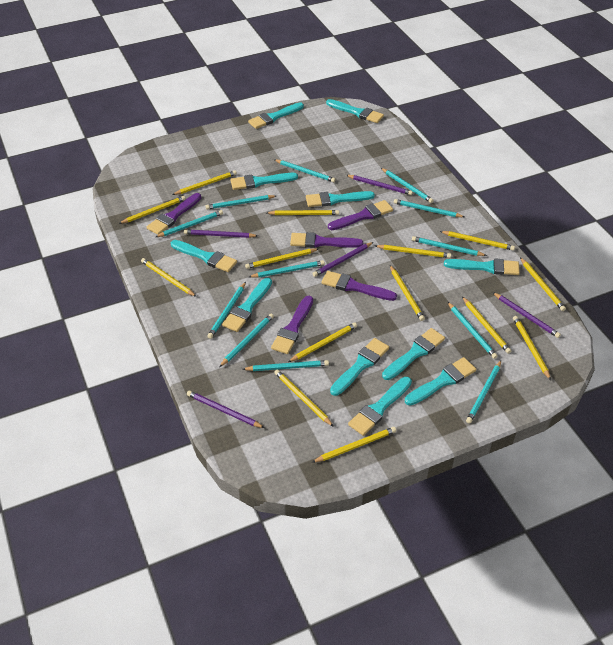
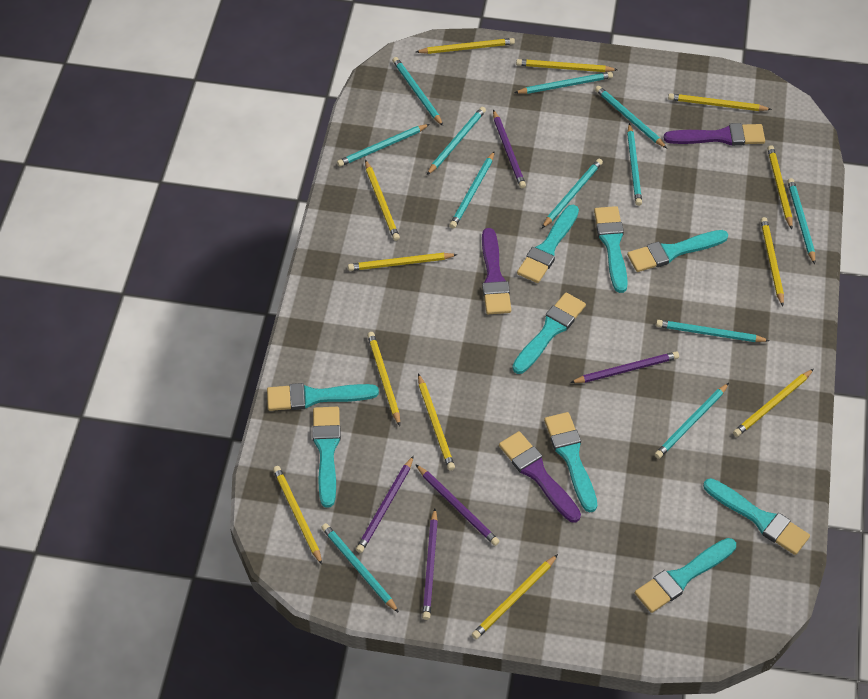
purple brush: [147,193,201,235] [271,296,313,354] [290,232,363,248] [321,271,397,301] [328,200,393,230] = 5 -> [482,228,511,314] [499,431,581,523] [664,123,765,146] = 3
turquoise brush: [171,240,237,272] [222,278,272,332] [231,173,298,190] [248,102,304,129] [306,191,375,207] [326,99,384,123] [330,338,389,396] [348,377,412,436] [382,328,445,380] [405,357,476,406] [444,258,520,275] = 11 -> [267,383,379,411] [312,407,341,508] [512,293,586,374] [517,205,579,283] [544,412,597,512] [594,206,628,293] [627,230,728,272] [635,538,736,613] [703,478,810,555] = 9
yellow pencil: [119,196,186,224] [141,258,197,297] [172,170,237,195] [245,248,318,269] [267,210,339,215] [274,370,334,427] [288,323,357,362] [312,427,396,463] [376,245,451,258] [390,265,425,321] [440,231,515,250] [462,297,511,354] [513,316,551,380] [520,257,566,311] = 14 -> [273,466,322,565] [348,253,458,271] [365,160,400,241] [367,332,400,426] [416,38,515,54] [418,373,455,471] [472,554,558,639] [516,59,617,72] [668,93,772,111] [733,369,814,437] [761,217,784,306] [767,145,793,229] = 12

